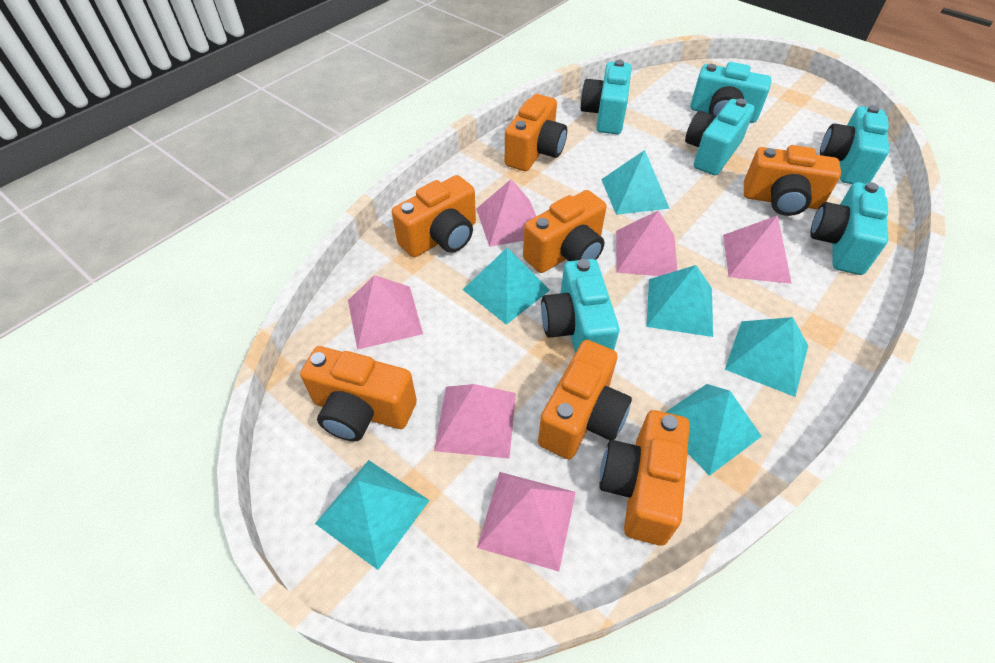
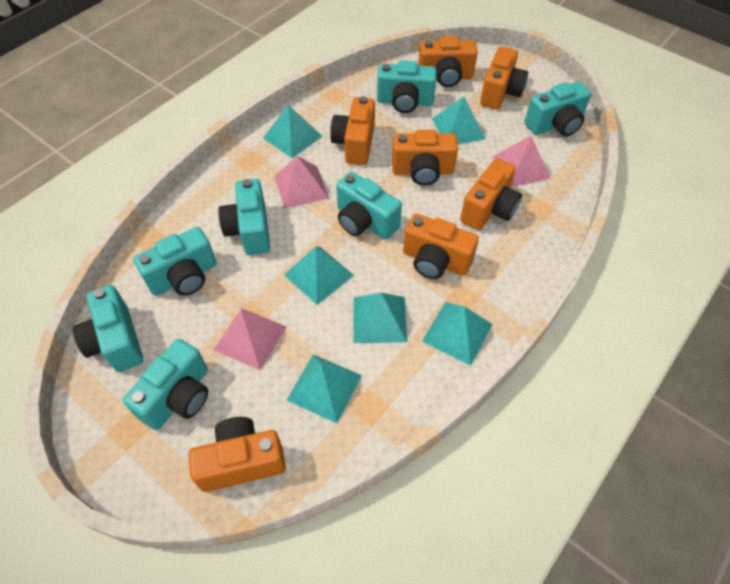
pink pyramid: [348,275,423,350] [434,384,516,458] [476,179,536,247] [477,472,576,571] [616,210,678,276] [723,215,792,284] = 6 -> [214,308,287,371] [274,156,329,209] [492,136,551,187] = 3
turquoise camera: [541,259,619,353] [580,60,631,134] [685,99,754,175] [690,62,772,123] [810,182,888,275] [820,105,889,184] = 6 -> [72,285,143,372] [123,339,208,430] [133,227,217,296] [218,179,270,255] [336,172,402,239] [377,60,437,113] [525,81,592,136] = 7

